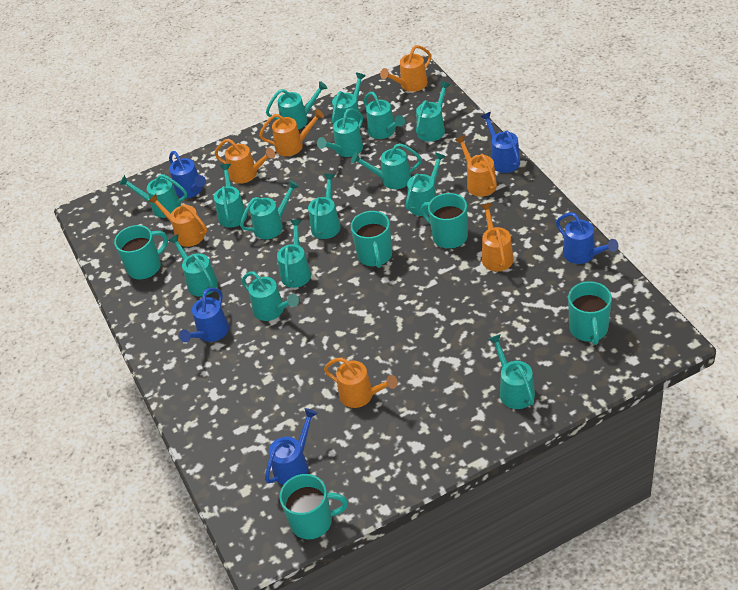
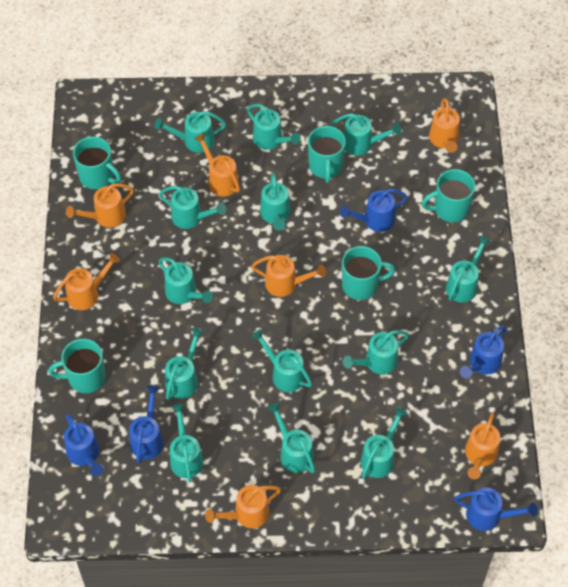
turquoise watering can: [119,174,187,218] [168,234,218,296] [214,164,247,228] [240,180,299,239] [242,271,299,321] [266,81,328,129] [277,220,311,288] [308,173,341,239] [317,108,363,157] [332,73,366,125] [351,143,422,189] [364,92,405,139] [405,152,446,216] [416,81,451,142] [489,334,535,409] = 15 -> [154,111,226,153] [158,257,213,304] [159,186,226,229] [165,328,204,400] [170,404,203,483] [247,104,301,150] [252,329,312,392] [260,173,290,231] [267,403,315,473] [331,113,401,156] [343,330,409,374] [361,407,407,479] [446,236,490,302] = 13

